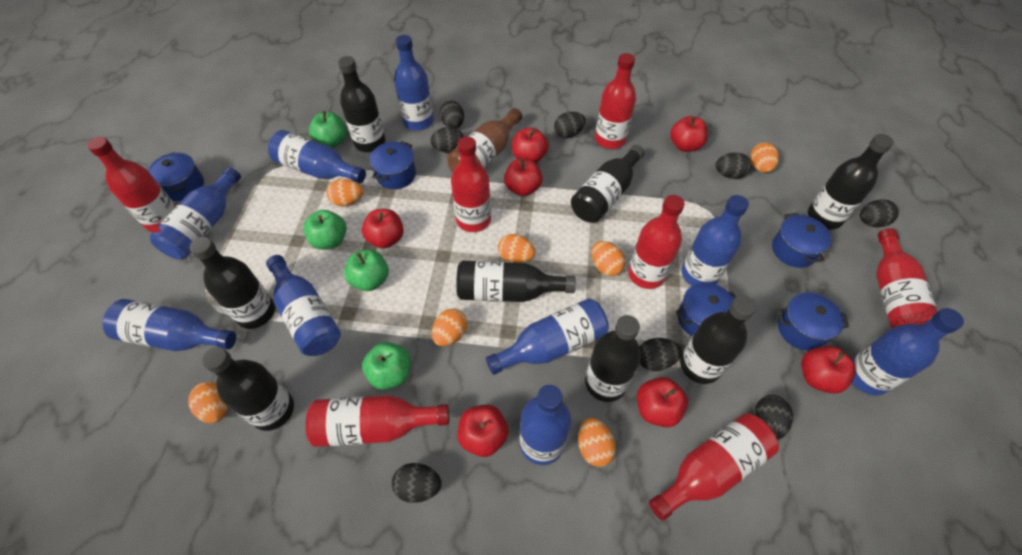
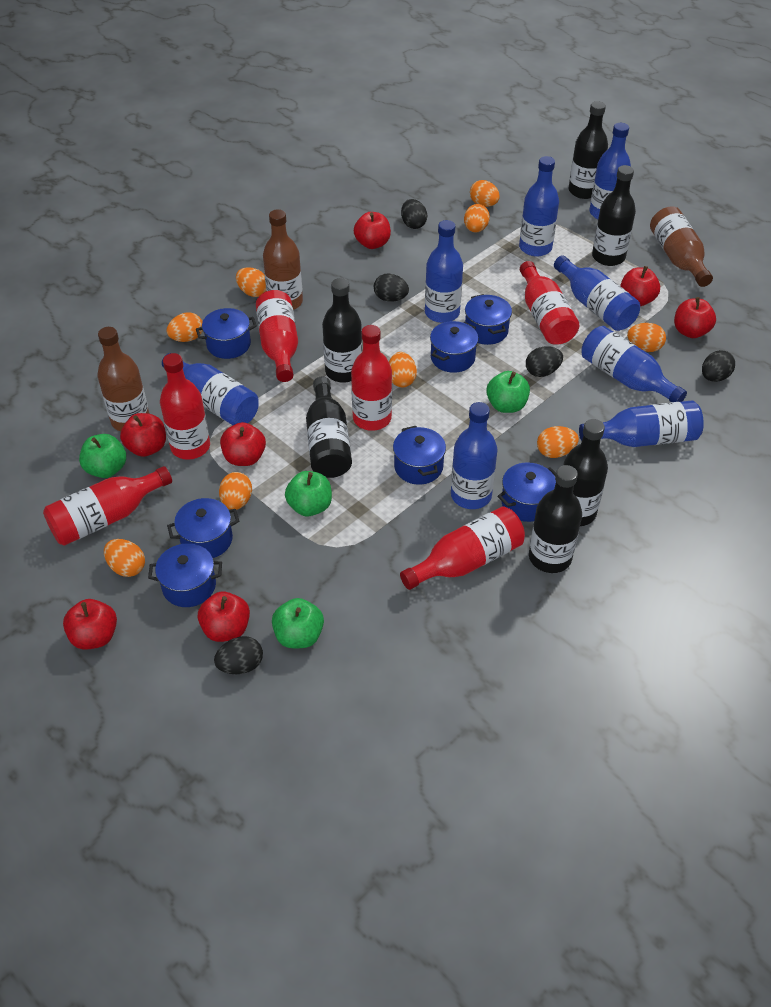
black bottle: [190,237,275,329] [202,347,294,431] [338,56,385,152] [456,261,576,302] [571,145,645,223] [585,315,641,402] [680,296,756,384] [808,134,894,229] = 8 -> [306,377,352,478] [322,278,362,383] [529,465,582,573] [563,419,608,526] [568,101,608,199] [592,165,636,266] = 6
black egg: [392,463,442,503] [430,127,464,153] [440,101,464,128] [554,112,586,138] [639,338,681,371] [716,152,752,179] [754,395,793,440] [860,199,899,227] = 8 -> [214,636,263,674] [374,273,409,302] [401,199,427,229] [526,346,563,377] [702,350,735,382] = 5
blue bottle: [103,299,236,351] [150,167,241,259] [266,255,341,356] [268,130,366,183] [394,35,434,131] [486,298,609,375] [520,385,571,465] [682,195,749,286] [852,308,964,396] = 9 -> [162,353,259,425] [425,220,463,323] [451,402,498,509] [519,156,559,257] [554,255,640,331] [579,400,704,447] [581,326,687,402] [589,123,631,219] = 8
blue pot: [148,152,204,201] [370,141,416,189] [676,282,736,336] [772,213,832,268] [778,293,849,351] = 5 -> [148,543,222,607] [167,498,239,558] [196,308,257,359] [393,426,446,485] [430,321,478,373] [465,294,512,345] [498,462,556,522] = 7
brown bottle: [447,108,522,173] = 1 -> [97,327,149,432] [263,209,303,310] [650,206,713,287] = 3
orange egg: [188,382,228,423] [327,179,363,206] [432,309,467,346] [498,234,536,263] [578,418,616,467] [592,241,625,276] [750,142,779,173] = 7 -> [104,539,145,577] [167,312,203,342] [219,472,252,510] [236,267,266,297] [389,352,417,387] [464,204,490,232] [470,180,500,207] [537,426,579,458] [627,323,666,352] = 9
red bottle: [87,137,176,232] [306,395,449,447] [451,136,491,232] [595,53,636,149] [628,195,685,289] [649,413,779,521] [876,228,938,328] = 7 -> [43,466,172,546] [160,353,210,460] [256,290,298,382] [351,325,392,431] [400,506,525,590] [520,261,579,345] = 6

